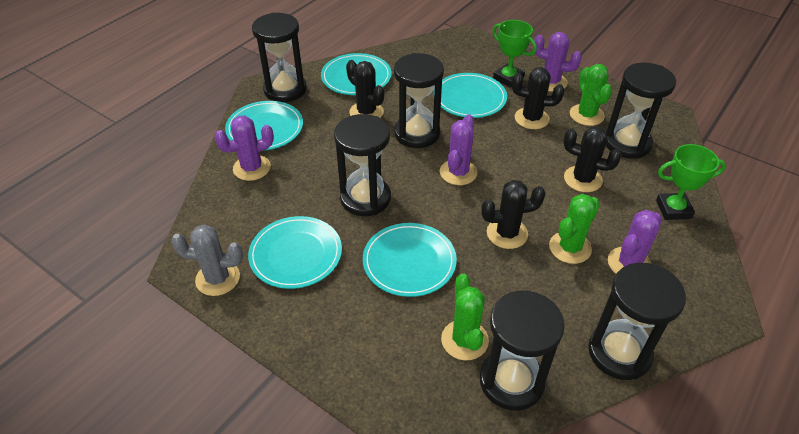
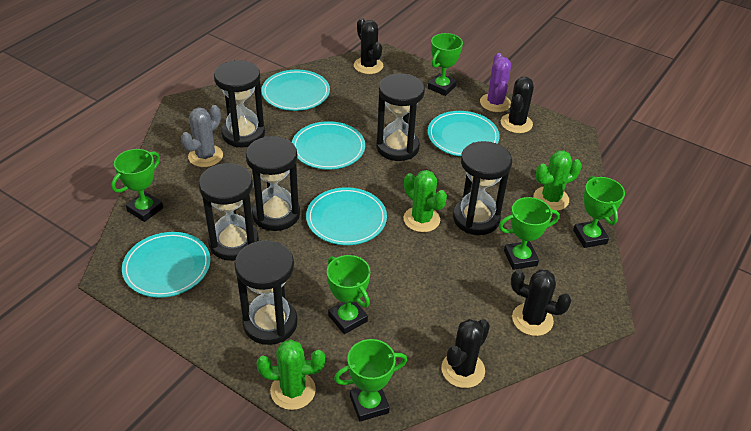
green trophy: [492,20,537,88] [656,144,726,220] = 2 -> [111,149,163,222] [327,255,370,334] [334,339,407,422] [428,33,463,96] [499,197,560,270] [573,176,625,248] = 6
purple cactus: [214,115,274,181] [440,114,477,185] [534,32,582,92] [608,210,662,274] = 4 -> [480,53,511,112] = 1

